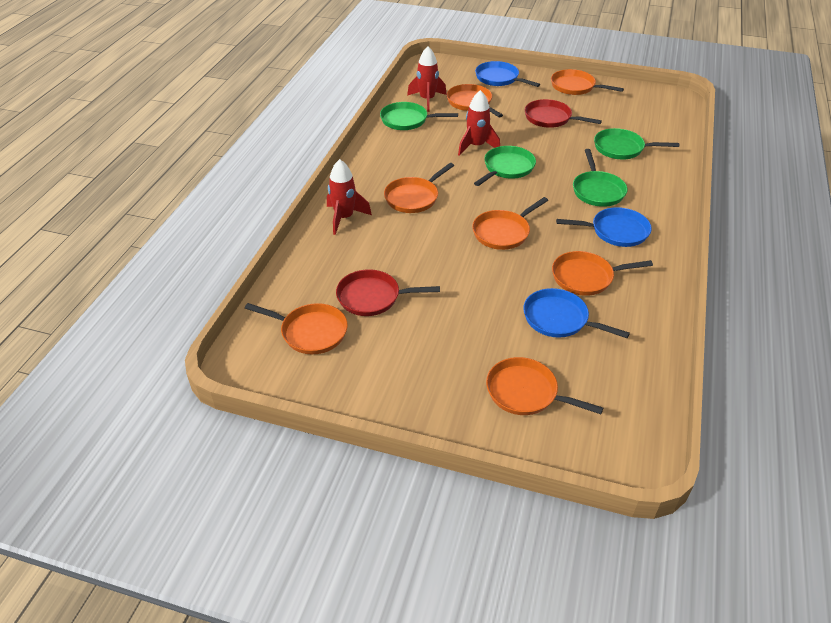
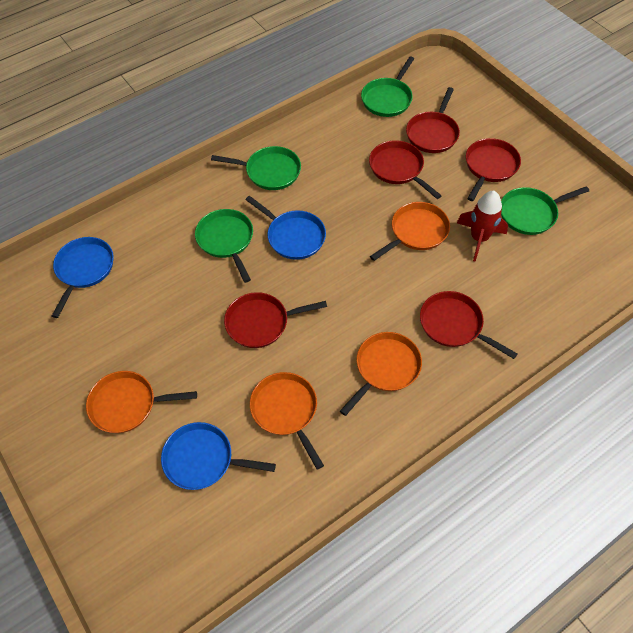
orange pan: [245,303,348,354] [384,163,454,213] [447,84,503,118] [472,197,548,250] [486,357,603,415] [551,69,624,95] [552,251,653,296] = 7 -> [86,371,197,433] [250,372,324,470] [340,332,422,416] [370,202,450,261] = 4
red pan: [336,269,440,316] [525,99,602,128] = 2 -> [224,292,327,348] [369,140,442,199] [406,87,460,153] [420,291,517,359] [466,138,521,201] = 5
red rocket: [327,159,372,235] [407,46,447,112] [458,90,500,156] = 3 -> [457,191,508,262] = 1

